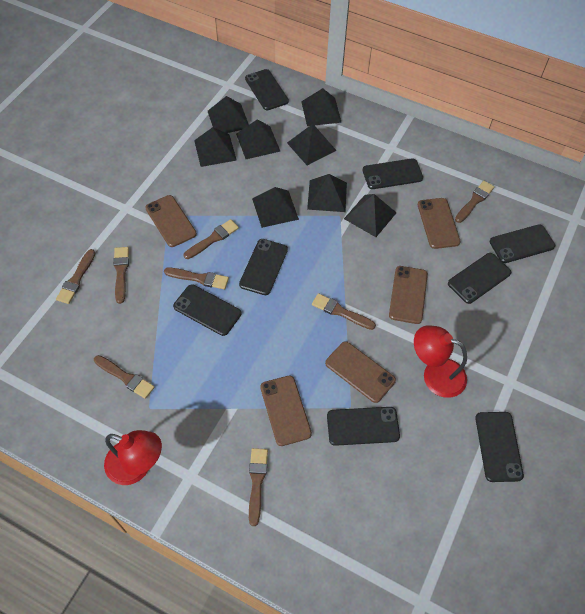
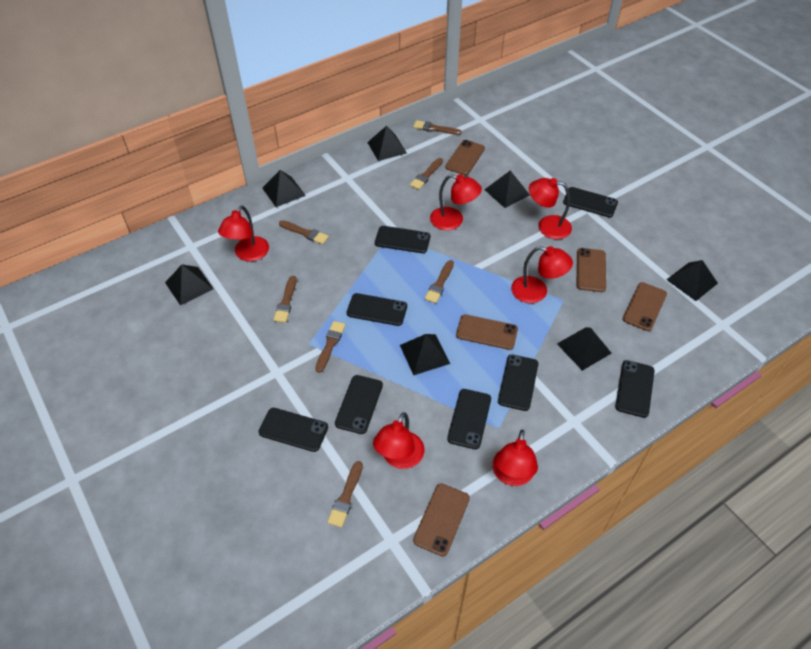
black pyramid: [194,127,237,167] [208,96,249,133] [236,119,280,159] [252,187,299,228] [287,124,337,165] [301,88,342,126] [307,174,347,212] [344,194,397,237] = 8 -> [165,265,214,305] [262,170,306,207] [367,126,407,161] [400,334,450,375] [484,170,530,208] [557,327,612,371] [666,260,718,301] = 7
brown brush: [56,249,95,304] [94,355,155,399] [113,247,129,304] [164,268,229,289] [184,219,239,259] [249,448,268,526] [312,293,376,330] [455,181,494,223] = 8 -> [273,276,297,323] [279,220,329,244] [315,321,346,373] [327,461,363,528] [410,158,443,190] [413,120,462,135] [425,260,454,303] = 7
red lamp: [104,430,162,485] [414,325,467,398] = 2 -> [218,205,269,261] [373,412,424,469] [430,174,482,230] [492,429,538,486] [511,246,573,303] [529,178,572,239] = 6

